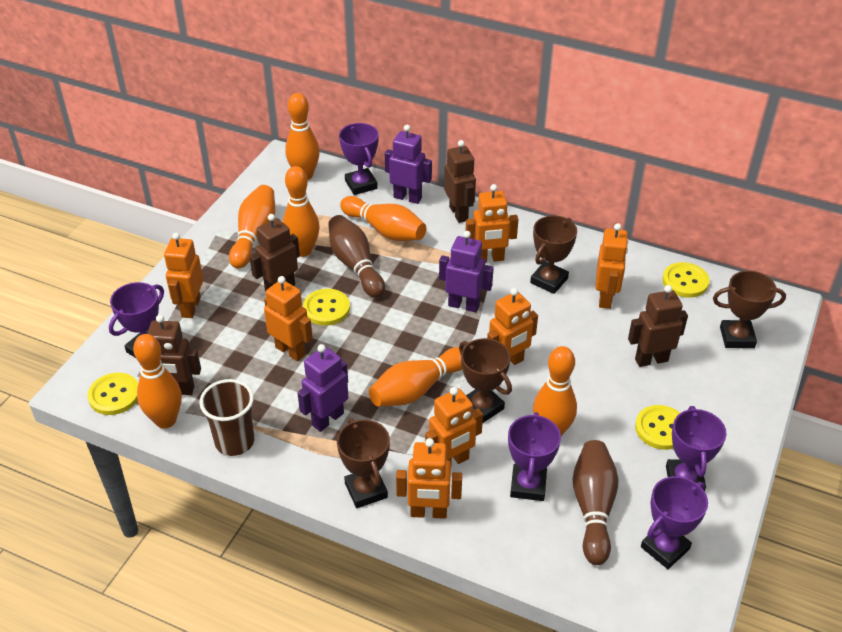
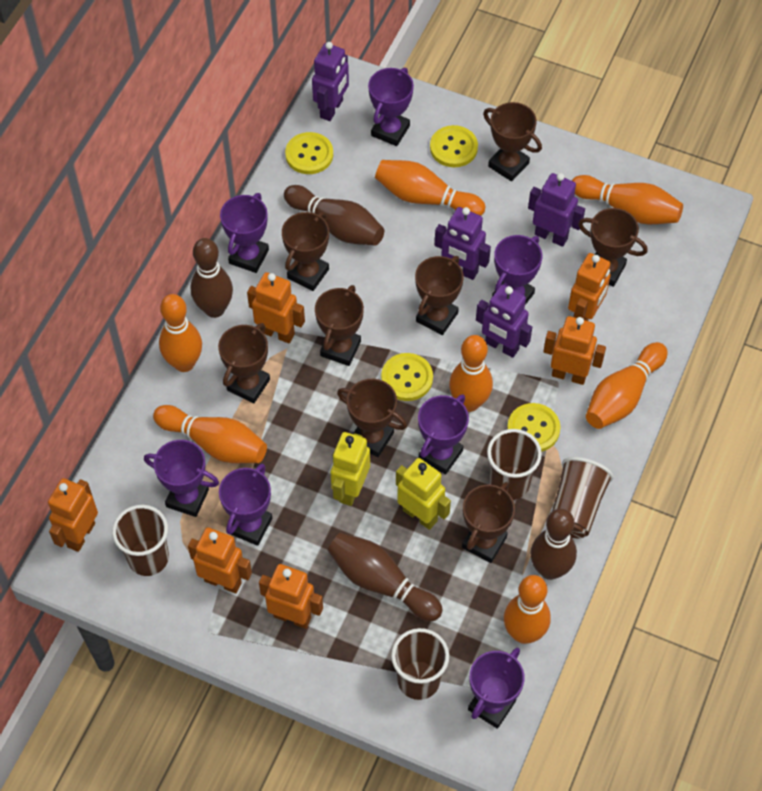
brown bowling pin: [328,215,385,298] [572,440,619,565] = 2 -> [191,238,233,318] [284,185,384,246] [328,533,443,621] [530,509,577,580] = 4
brown cup: [199,379,254,456] = 1 -> [112,505,169,576] [391,628,449,700] [487,429,542,500] [552,457,613,538] = 4
brown robot: [140,315,201,395] [250,214,300,292] [444,140,476,223] [628,285,688,367] = 4 -> none = 0
brown trophy: [337,418,390,508] [459,338,512,423] [530,216,577,294] [713,271,786,348] = 4 -> [218,323,270,403] [282,212,329,291] [315,285,364,366] [337,379,407,457] [415,256,464,335] [462,482,515,563] [483,102,542,181] [578,208,648,287] = 8
orange robot: [164,233,203,318] [264,276,313,361] [396,438,462,519] [425,387,483,464] [466,184,518,263] [487,288,538,365] [595,223,628,309] = 7 -> [48,478,98,552] [188,527,252,593] [247,272,305,343] [259,564,323,629] [543,316,606,385] [568,253,611,321] = 6
purple robot: [297,344,348,432] [385,125,432,204] [439,231,494,312] = 3 -> [312,42,349,121] [435,207,491,280] [476,285,532,358] [528,173,585,247] = 4
purple trophy: [109,282,164,358] [339,123,379,195] [508,412,561,501] [641,476,708,569] [666,406,727,492] = 5 -> [144,440,219,517] [219,463,272,546] [220,193,269,273] [368,68,414,146] [418,394,469,474] [468,648,525,729] [492,235,542,305] = 7
yellow robot: none = 0 -> [331,432,370,506] [396,458,451,530] = 2

